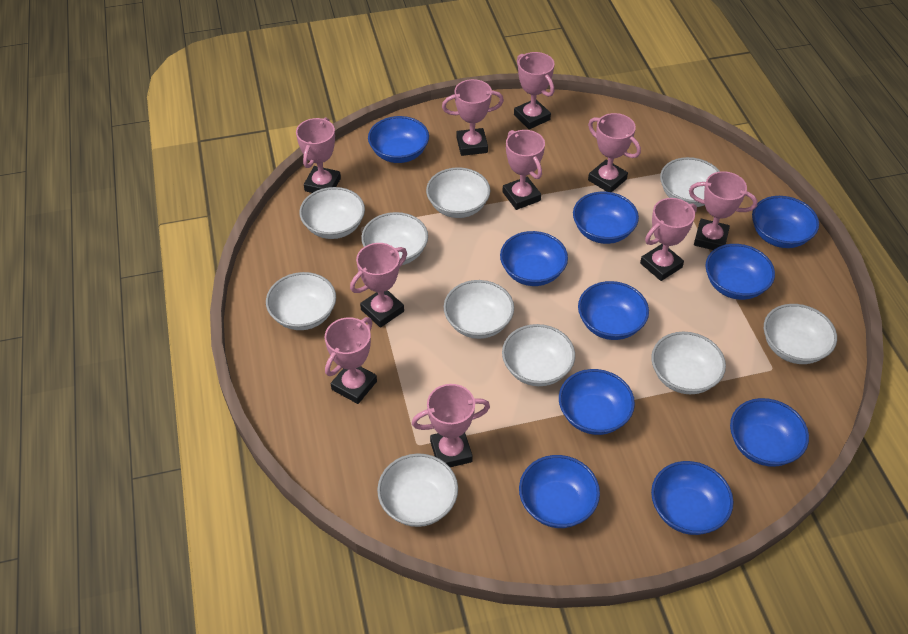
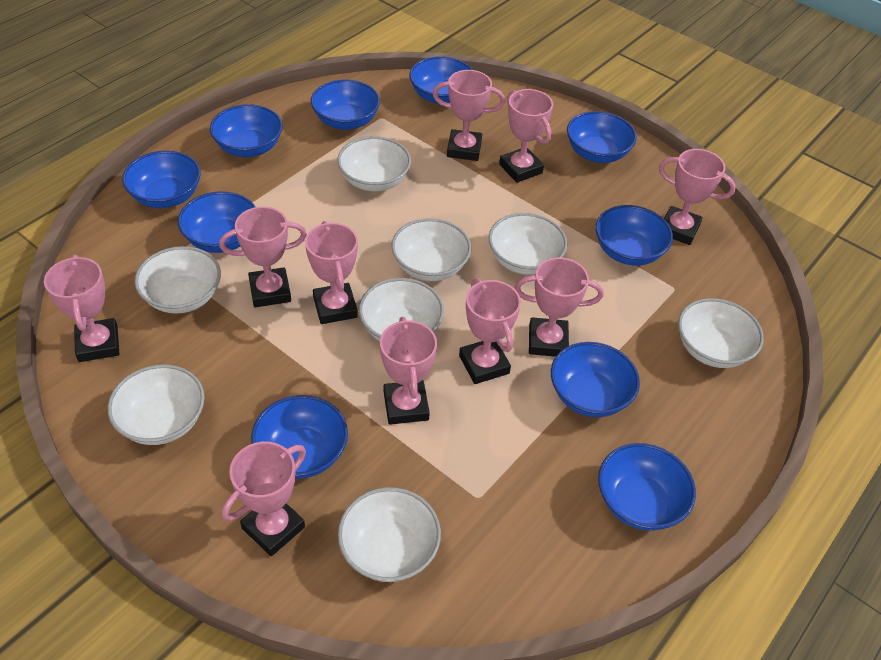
white bowl: [266,272,336,330] [299,187,365,239] [361,212,428,265] [377,453,458,527] [426,167,490,218] [444,280,514,339] [502,324,575,386] [651,332,726,394] [660,157,720,207] [764,304,837,364] = 10 -> [108,365,205,445] [135,246,221,314] [337,136,411,191] [338,487,441,582] [359,278,444,341] [391,218,471,281] [489,213,567,275] [678,298,764,368] = 8

